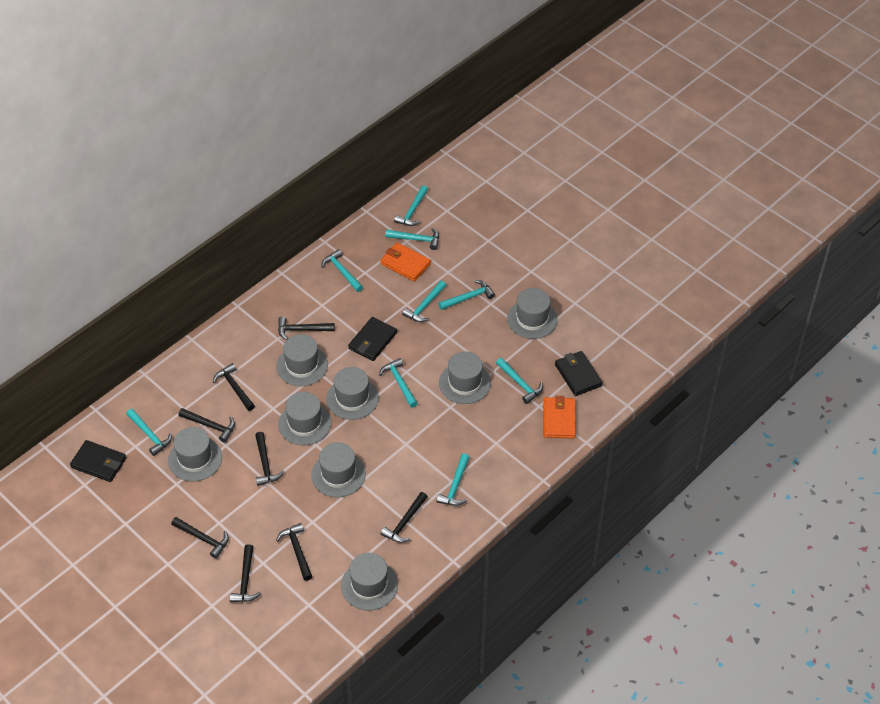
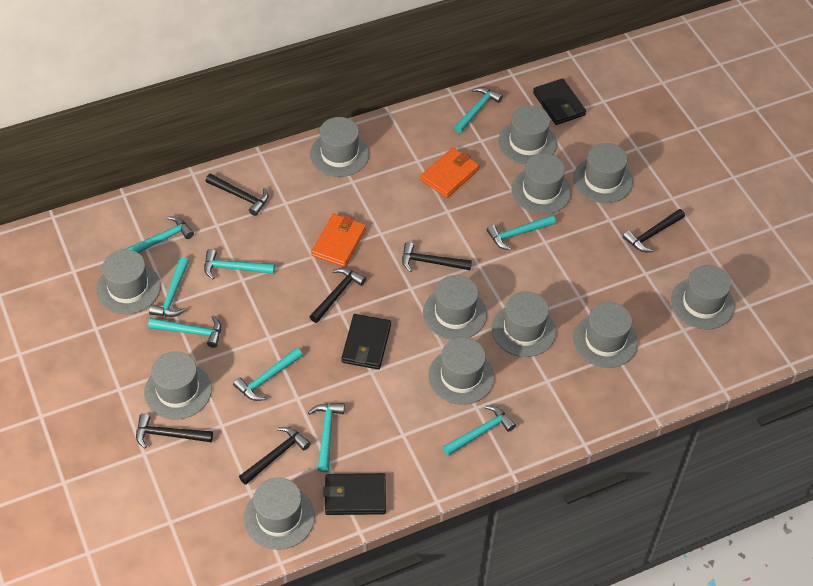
black hammer: [171,517,229,559] [179,408,235,443] [213,363,255,411] [229,544,261,602] [255,432,284,486] [276,523,312,581] [278,316,335,340] [380,492,428,543] = 8 -> [136,414,213,448] [206,174,269,216] [239,427,311,485] [310,268,366,323] [402,242,472,272] [623,209,685,252] = 6
grey hat: [168,427,222,481] [276,334,328,386] [278,392,331,445] [311,442,366,497] [326,367,379,420] [341,553,398,611] [439,351,491,404] [507,288,558,339] = 8 -> [96,249,161,314] [144,351,212,420] [244,477,315,550] [310,117,369,177] [423,275,487,340] [428,337,495,405] [492,291,556,357] [498,105,557,164] [512,153,572,214] [573,143,633,203] [573,302,638,368] [671,265,735,329] = 12

